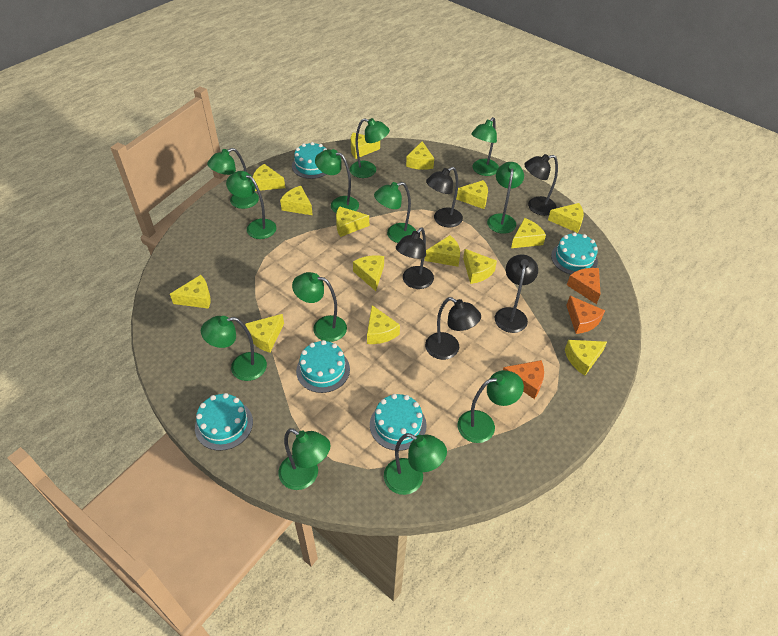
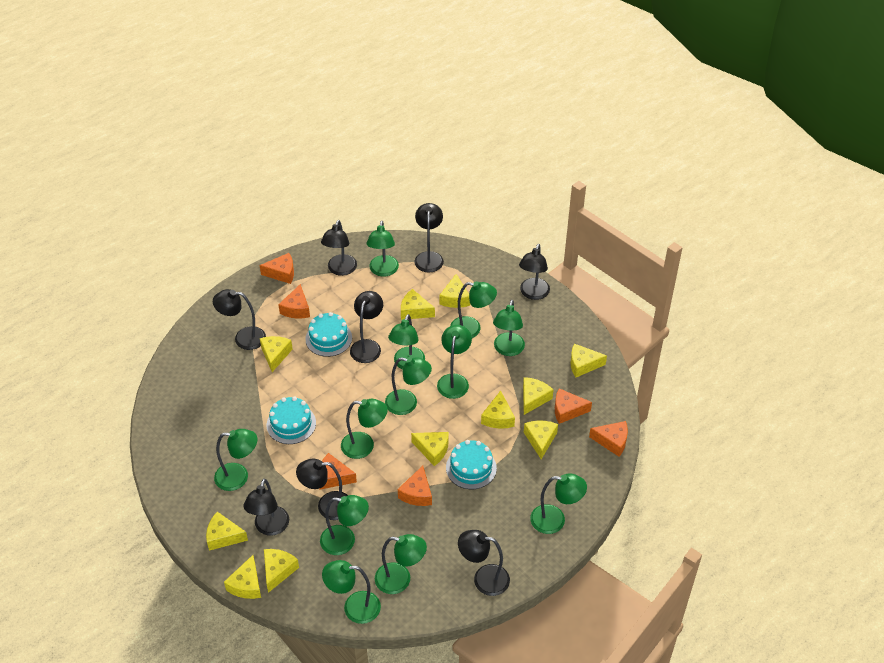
black lamp: [396,228,434,289] [425,297,481,360] [426,167,463,228] [495,255,538,333] [524,154,558,216] = 5 -> [213,289,266,350] [243,478,289,536] [296,458,348,520] [321,220,357,276] [350,291,383,363] [414,203,444,273] [458,530,510,596] [519,244,550,300] = 8
orange cheese: [503,360,544,399] [566,296,605,334] [567,268,601,304] = 3 -> [259,253,294,284] [278,284,310,319] [319,453,357,490] [398,466,432,506] [555,389,592,424] [589,421,628,457] = 6
turquoise cake: [195,393,253,451] [292,142,327,179] [296,340,350,393] [370,394,427,451] [551,232,598,275] = 5 -> [267,397,316,444] [305,312,352,357] [446,440,497,489] = 3
yellow cheese: [170,275,211,309] [245,314,284,353] [253,164,285,191] [280,186,313,215] [336,206,369,237] [351,133,380,159] [353,255,384,291] [367,305,400,344] [406,141,434,170] [425,235,460,267] [456,180,488,209] [463,249,497,284] [511,218,546,248] [548,203,584,233] [565,340,607,376] = 15 -> [206,512,248,551] [224,555,261,599] [260,336,293,372] [264,549,299,593] [401,289,435,320] [411,432,449,466] [439,274,470,308] [481,391,515,429] [523,377,553,415] [524,421,558,459] [570,344,607,377] = 11

